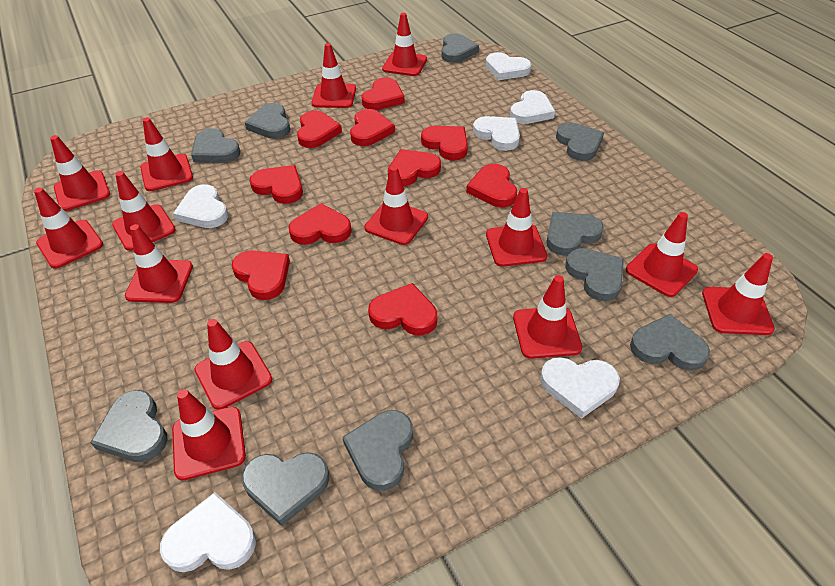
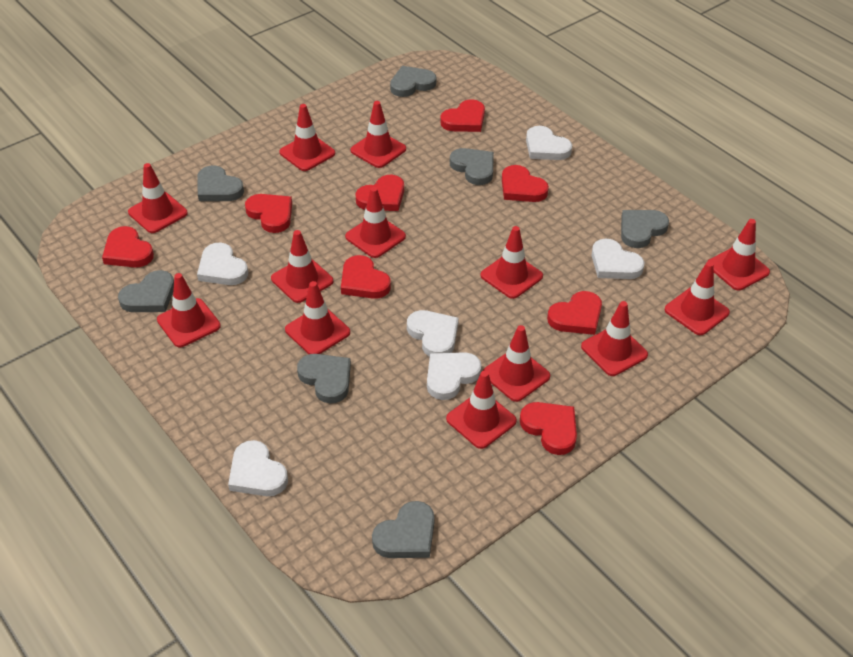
grey heart: [90,390,167,462] [191,128,240,163] [242,452,329,526] [245,103,290,139] [342,410,413,491] [442,33,479,63] [546,212,604,256] [556,122,604,161] [565,248,624,301] [630,314,710,371] = 10 -> [118,270,174,312] [197,165,244,201] [297,354,351,403] [372,501,435,558] [390,66,436,97] [450,148,494,185] [621,210,669,248] = 7
red heart: [232,250,290,300] [249,165,303,204] [289,203,352,245] [297,110,342,148] [350,109,395,146] [362,77,405,110] [368,283,437,335] [388,149,441,186] [421,126,468,161] [466,164,517,207] = 10 -> [102,226,154,268] [245,194,292,233] [341,255,391,299] [355,175,404,211] [440,99,485,132] [502,165,549,202] [520,402,577,455] [547,291,602,335] = 8
red traffic cone: [34,188,103,269] [50,135,110,211] [112,171,176,251] [125,224,193,303] [140,117,193,191] [172,389,246,480] [194,319,272,410] [311,43,356,108] [364,166,428,245] [382,13,427,76] [486,188,547,267] [513,275,582,359] [626,212,698,297] [702,253,775,335] = 14 -> [128,163,188,233] [157,273,221,347] [271,230,333,303] [279,104,335,171] [285,281,350,354] [345,187,406,258] [350,101,406,168] [446,371,517,449] [480,226,543,299] [483,325,550,402] [581,301,648,376] [665,262,730,335] [707,219,770,290] = 13

